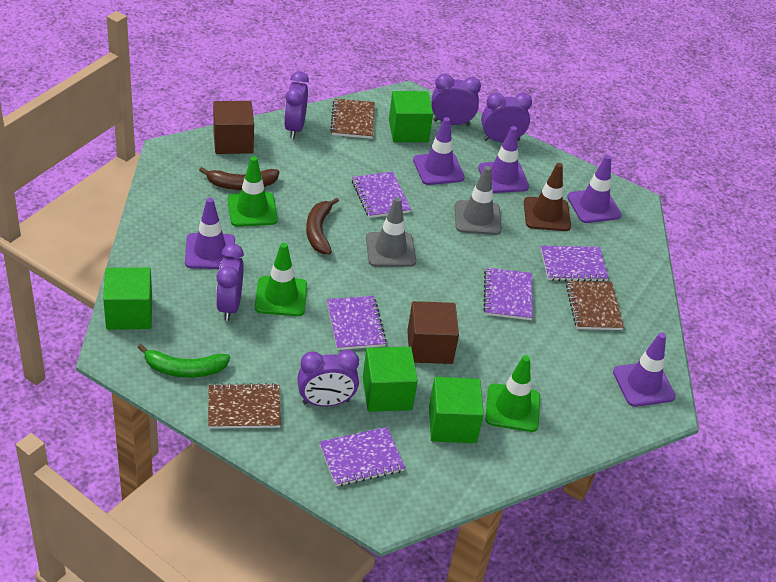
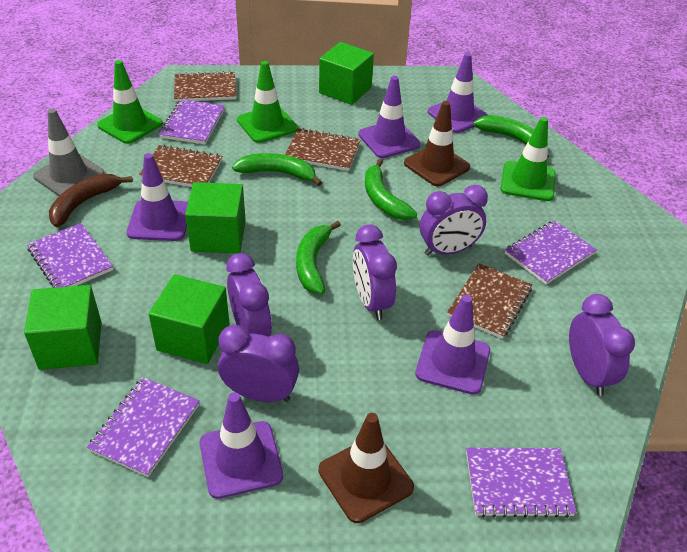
brown banana: [199,167,279,190] [306,197,339,254] = 2 -> [49,174,133,227] = 1
brown cube: [213,101,254,154] [407,301,459,364] = 2 -> none = 0
brown notebook: [208,383,281,429] [330,98,375,139] [566,281,624,330] = 3 -> [139,145,222,187] [174,71,236,102] [285,128,361,171] [447,263,532,339] = 4
brown traffic cone: [524,163,571,231] = 1 -> [318,413,414,523] [404,101,470,186] = 2
green banana: [138,344,230,378] = 1 -> [232,153,322,186] [296,221,341,294] [365,159,417,220] [473,115,549,158] = 4
grey traffic cone: [366,197,416,267] [455,166,502,235] = 2 -> [33,109,105,196] = 1

